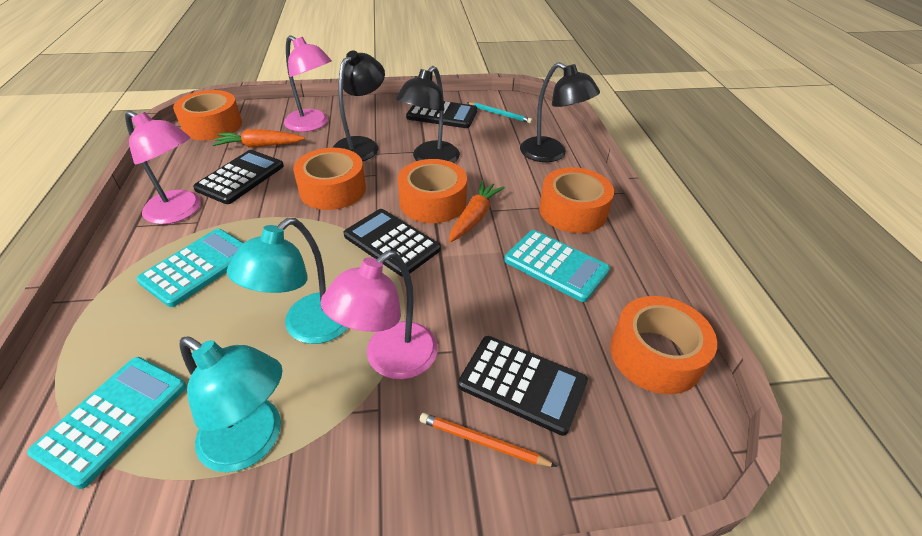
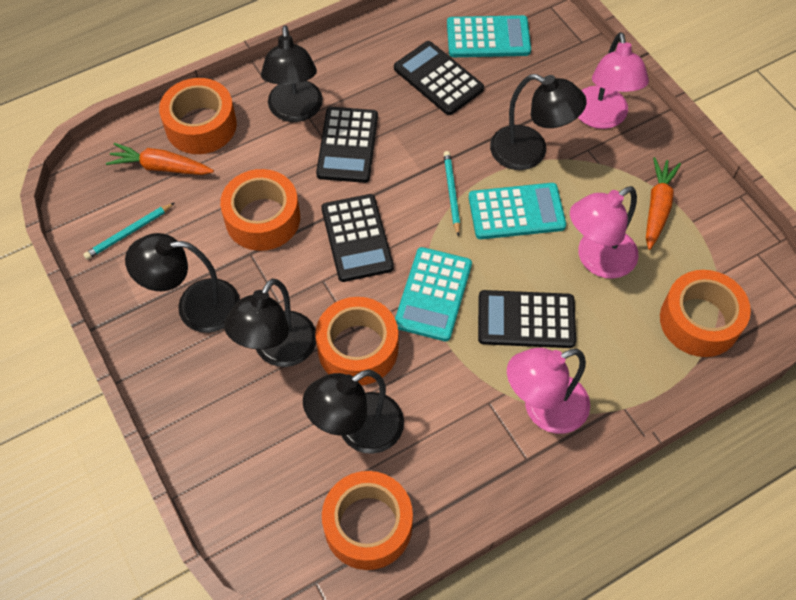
black lamp: [332,50,385,161] [396,66,460,163] [520,62,600,162] = 3 -> [125,233,240,333] [224,279,316,367] [261,25,323,122] [303,370,404,454] [490,74,587,170] = 5
orange pencil: [420,413,557,467] = 1 -> none = 0
turquoise lamp: [180,337,283,472] [227,218,348,344] = 2 -> none = 0
turquoise pencil: [467,102,532,123] = 1 -> [83,203,174,260] [443,151,460,237] = 2

